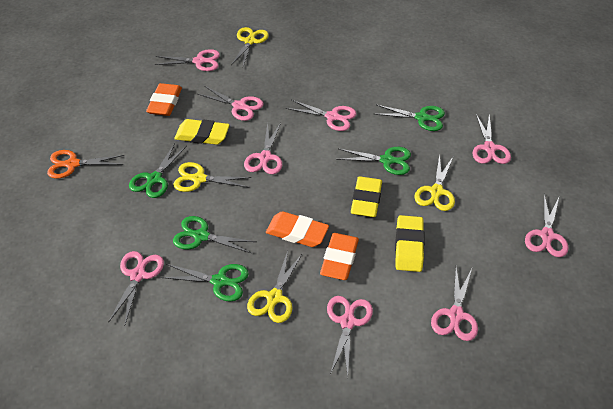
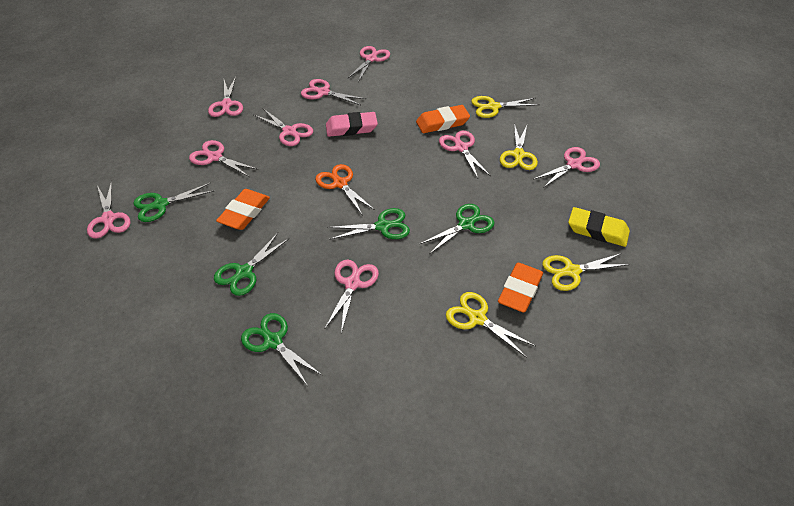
pink eraser: none = 0 -> [326,112,378,137] = 1
yellow eraser: [174,119,230,145] [351,176,382,217] [395,215,425,272] = 3 -> [568,207,630,247] = 1

